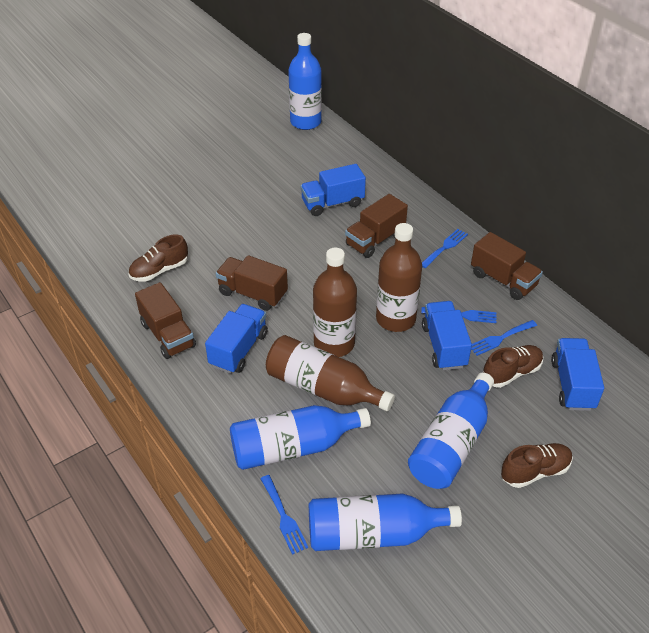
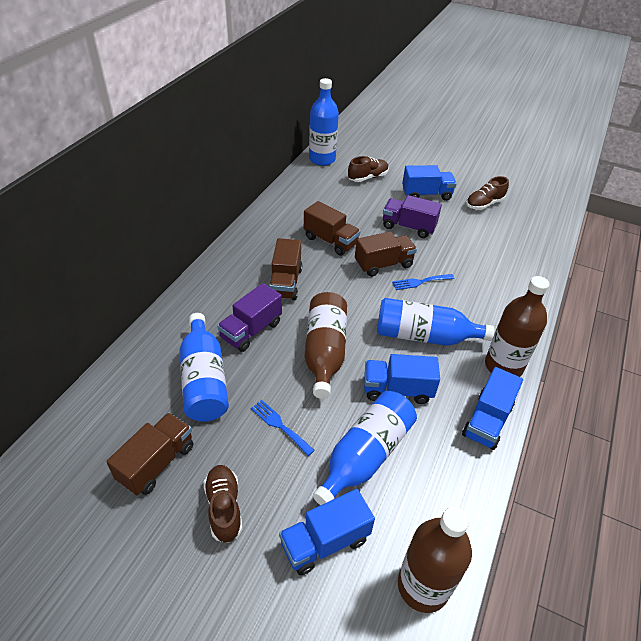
blue fork: [260,475,308,555] [421,307,496,323] [422,229,468,268] [471,320,537,356] = 4 -> [251,400,315,456] [392,274,454,290] = 2
purple truck: none = 0 -> [217,283,282,352] [383,195,442,238] = 2

